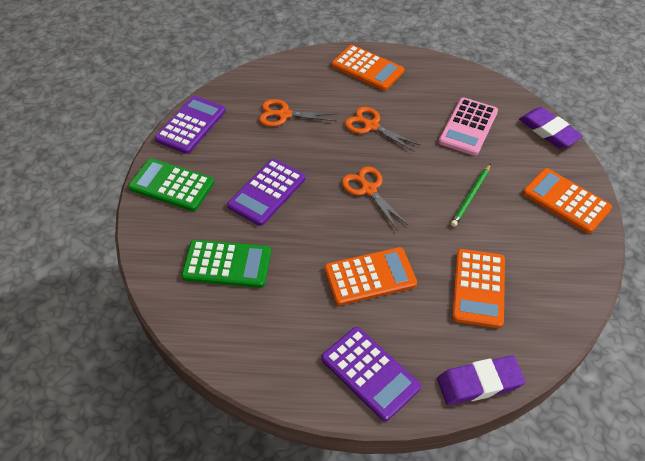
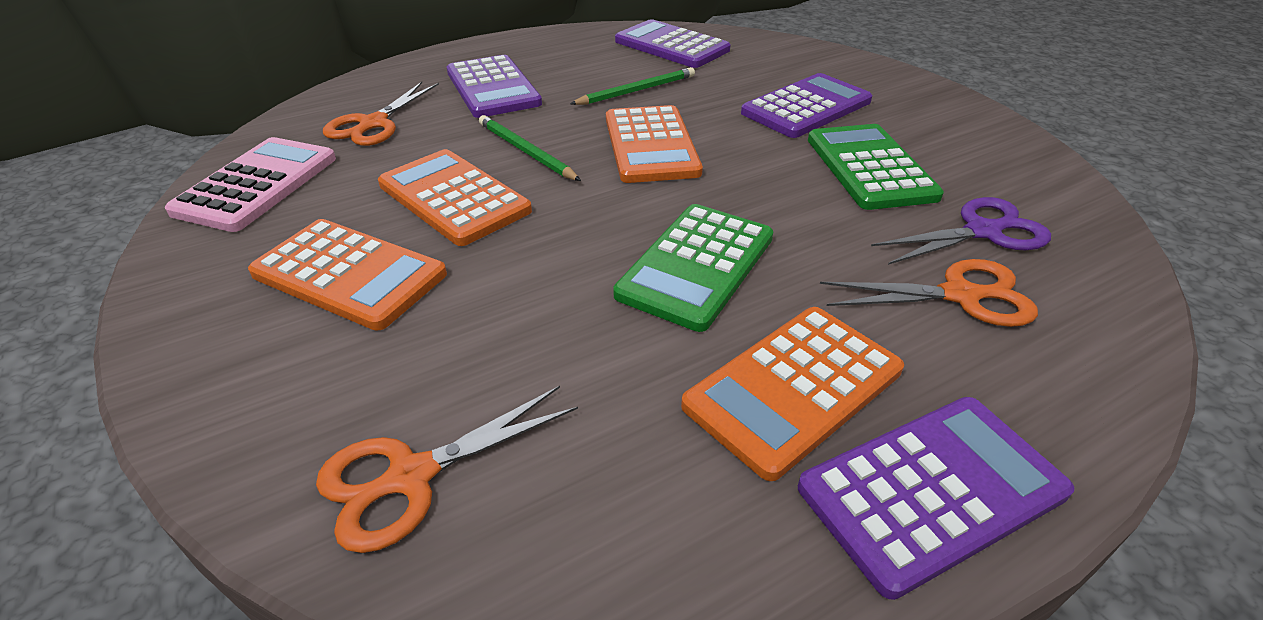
green pencil: [451,164,491,227] = 1 -> [479,115,581,181] [570,67,695,105] = 2
purple calculator: [155,96,226,154] [227,159,305,226] [321,327,421,421] = 3 -> [447,55,542,118] [615,19,731,68] [741,73,872,138] [798,397,1075,600] = 4
purple eraser: [437,355,526,405] [519,107,583,149] = 2 -> none = 0
purple scissors: none = 0 -> [871,197,1051,265] = 1

